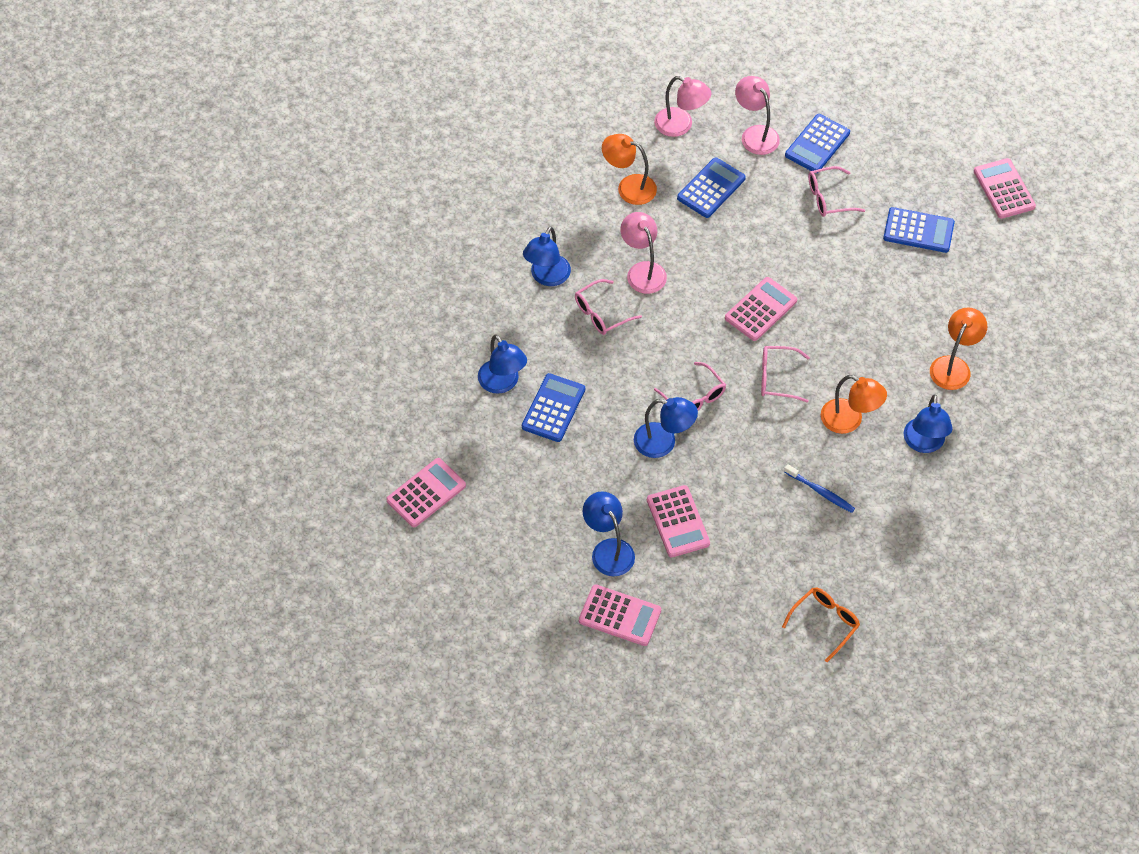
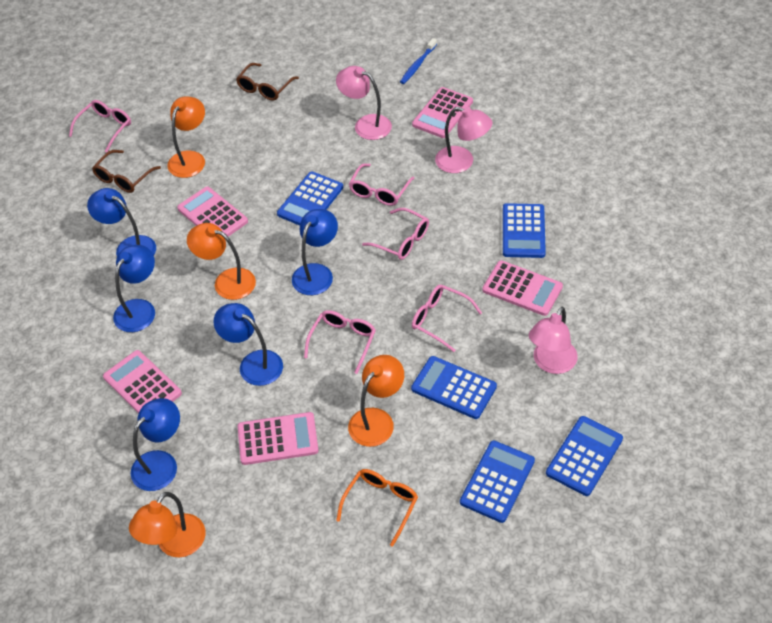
blue calculator: [522,373,585,442] [677,157,746,218] [785,114,850,173] [883,207,955,253] = 4 -> [277,172,343,225] [411,356,497,419] [460,440,535,523] [503,203,546,258] [546,416,623,496] = 5
brown glasses: none = 0 -> [92,150,161,193] [236,63,299,101] = 2
orange lamp: [602,134,657,205] [821,375,887,434] [930,307,987,390] = 3 -> [129,492,206,558] [167,96,205,178] [187,223,256,300] [348,355,404,447] = 4
pink glasses: [575,279,642,335] [654,362,726,411] [761,346,810,403] [808,166,865,217] = 4 -> [69,100,131,153] [304,310,376,374] [349,164,414,206] [362,208,429,260] [412,284,482,352] = 5

